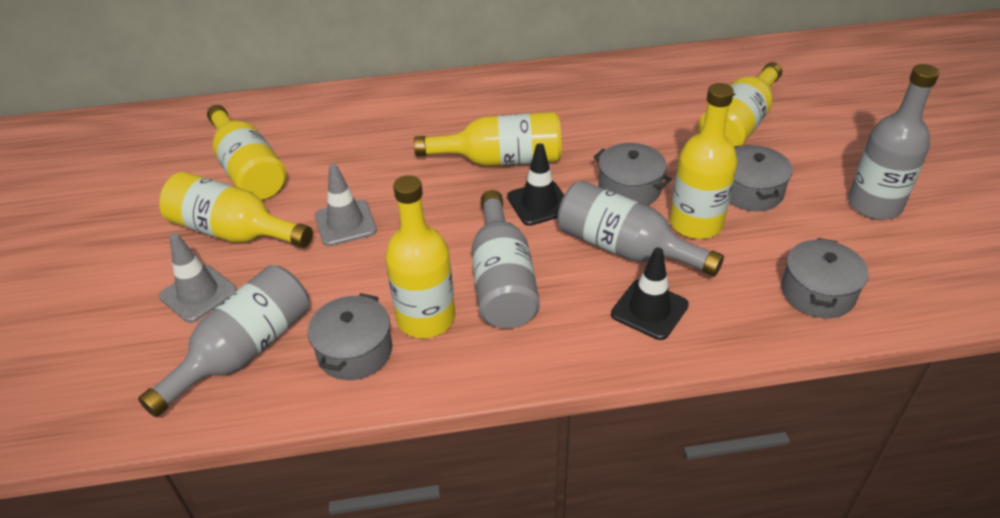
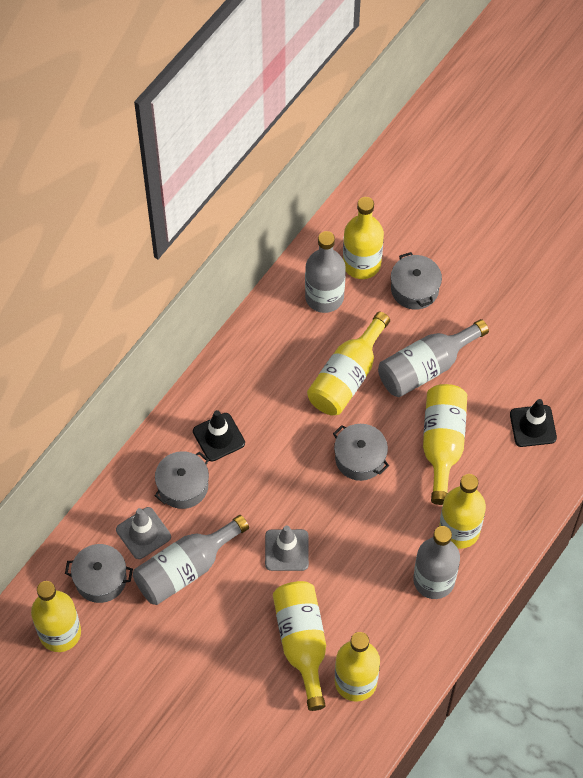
yellow bottle: [159,172,313,248] [207,105,286,200] [385,175,455,338] [414,112,562,166] [670,83,738,239] [698,62,782,147] = 6 -> [31,581,81,652] [273,581,326,711] [307,312,390,415] [335,632,380,702] [343,197,384,279] [423,384,467,505] [439,474,486,549] = 7

